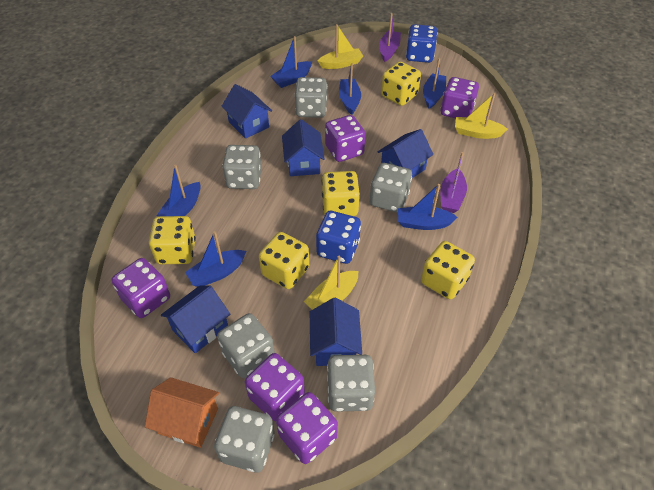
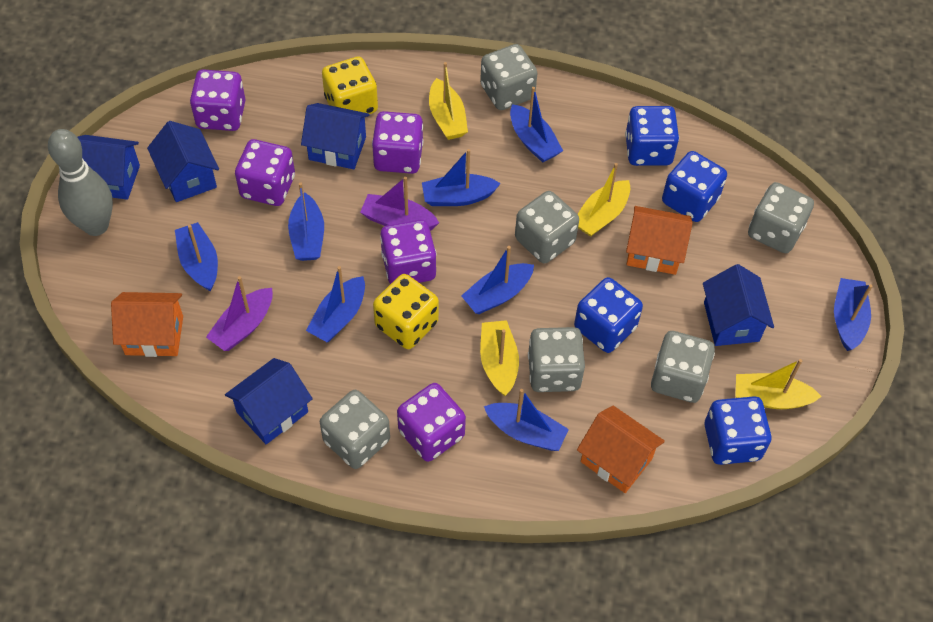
blue boat: [157,165,201,217] [185,231,246,287] [270,36,312,88] [339,63,361,115] [398,184,458,230] [423,58,446,109] = 6 -> [175,222,218,291] [288,182,324,261] [306,266,365,342] [422,149,501,206] [461,246,534,314] [484,389,569,451] [510,87,563,163] [834,278,873,351] = 8
blue dice: [316,211,361,264] [406,24,437,63] = 2 -> [574,277,643,353] [625,106,679,166] [662,151,727,222] [704,396,772,465] = 4
grey bowling pin: none = 0 -> [48,129,113,236] = 1
orange house: [145,377,219,448] = 1 -> [111,292,183,357] [577,406,665,493] [626,206,693,275] = 3
yellow boat: [304,256,358,310] [318,24,363,69] [455,93,508,139] = 3 -> [429,62,468,140] [480,320,519,396] [577,163,630,237] [735,359,822,409] = 4
yellow dice: [149,216,196,264] [259,232,309,289] [322,171,360,216] [381,61,421,106] [421,241,475,299] = 5 -> [322,57,378,114] [373,274,439,349] = 2

